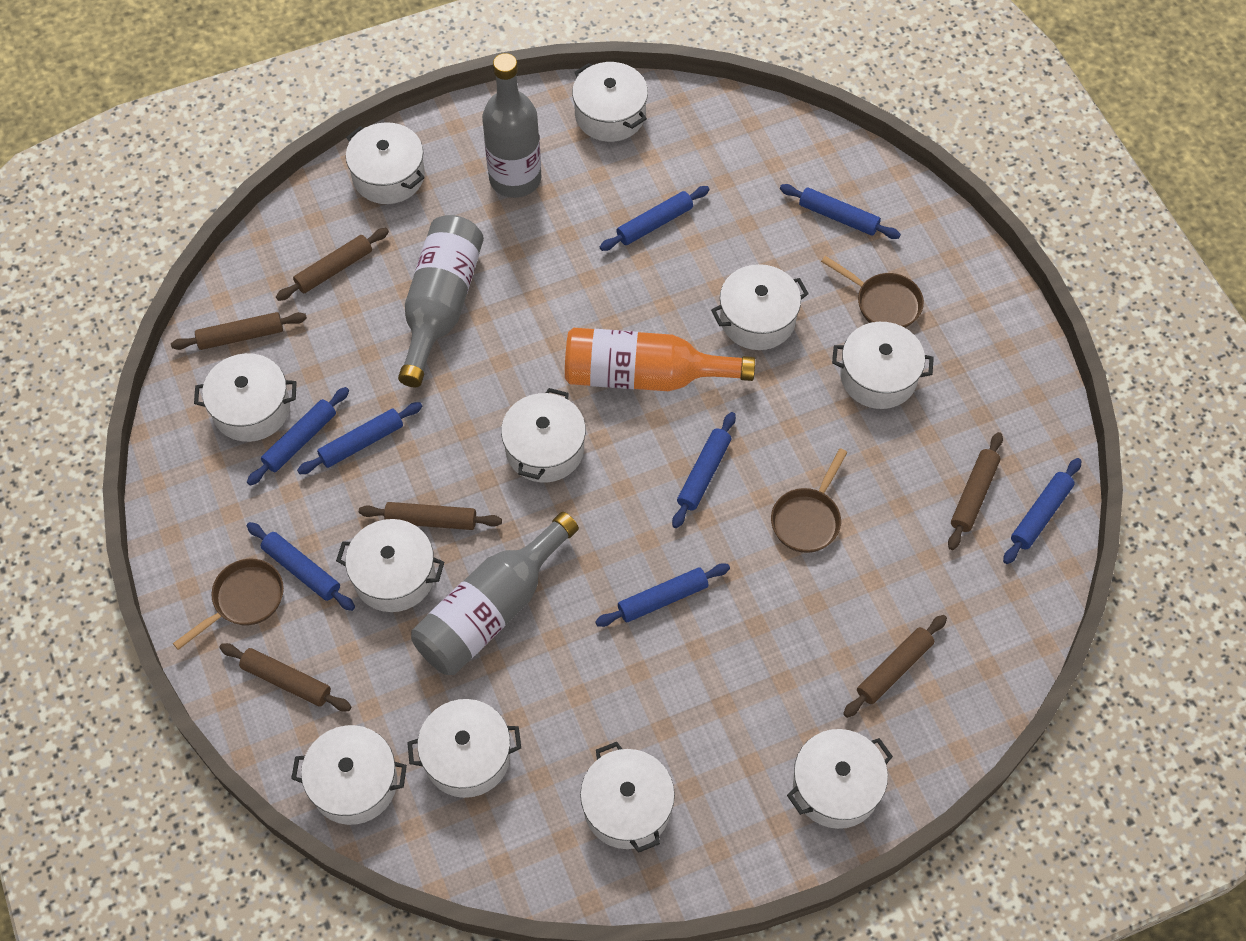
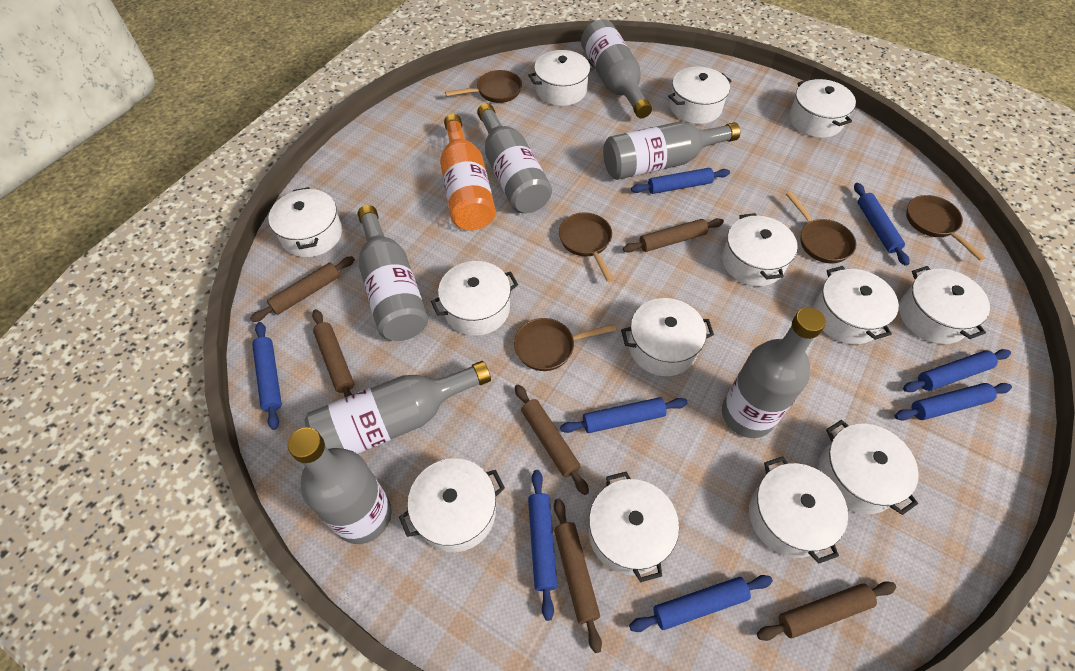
brown pan: [173,559,284,650] [771,448,848,553] [821,256,924,328] = 3 -> [445,70,522,103] [514,318,616,371] [559,213,614,282] [786,192,856,263] [906,195,986,261] = 5
grey bottle: [398,215,484,387] [411,512,579,675] [482,53,542,198] = 3 -> [288,428,392,544] [305,361,491,454] [358,205,428,341] [477,103,552,213] [581,19,652,118] [603,122,740,180] [722,307,826,438] = 7
white pot: [194,353,297,442] [291,725,407,825] [336,519,444,612] [346,122,425,204] [407,699,521,798] [501,388,586,482] [572,62,648,142] [580,742,675,853] [711,264,809,350] [787,729,893,829] [832,322,934,409] = 11 -> [268,187,342,257] [399,458,505,552] [431,261,518,336] [528,50,596,106] [589,472,679,582] [621,298,714,376] [668,67,731,124] [722,213,798,286] [749,456,848,564] [789,79,856,138] [813,266,899,344] [818,420,919,515] [899,266,990,344] = 13

